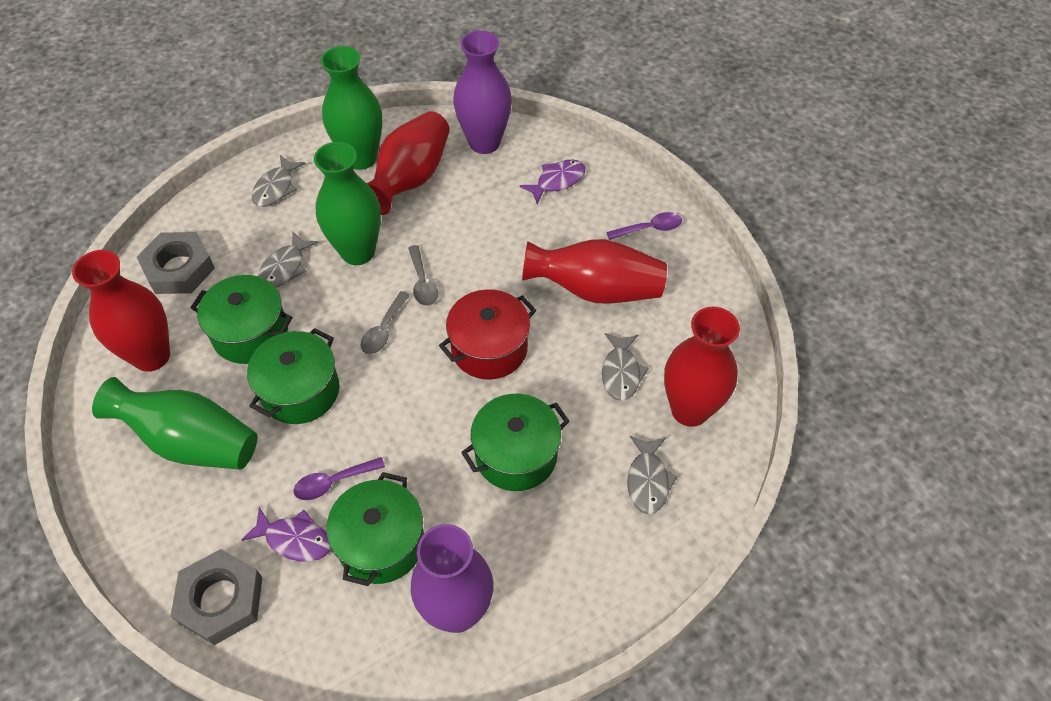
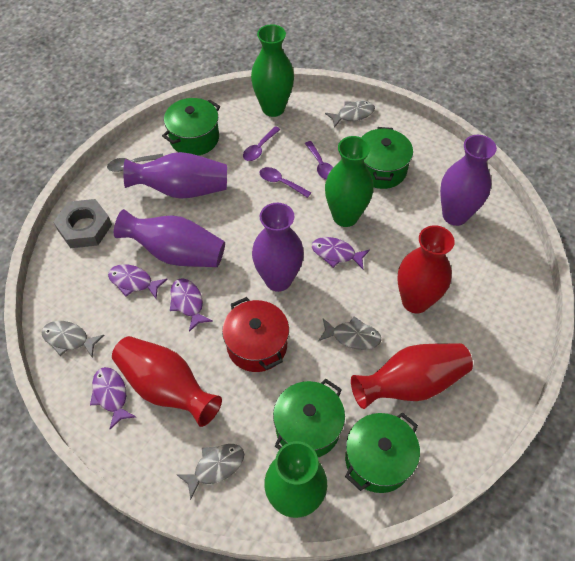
grey nut: [137,232,215,294] [171,549,263,645] = 2 -> [54,199,112,248] = 1
grey spoon: [361,291,410,354] [408,245,438,306] = 2 -> [107,154,163,172] = 1
purple fish: [241,507,331,562] [520,159,585,204] = 2 -> [90,367,136,429] [108,264,167,299] [170,278,213,332] [312,237,370,269] = 4
purple spoon: [293,457,385,500] [606,212,682,240] = 2 -> [243,126,280,161] [260,167,311,198] [305,141,333,180] = 3
purple vase: [411,524,494,633] [453,31,512,154] = 2 -> [114,209,225,267] [124,152,227,199] [252,203,304,292] [440,135,497,226] = 4
red vase: [72,250,170,372] [367,111,450,215] [522,239,667,304] [664,307,740,427] = 4 -> [112,336,222,427] [351,343,473,409] [397,225,455,313] = 3

